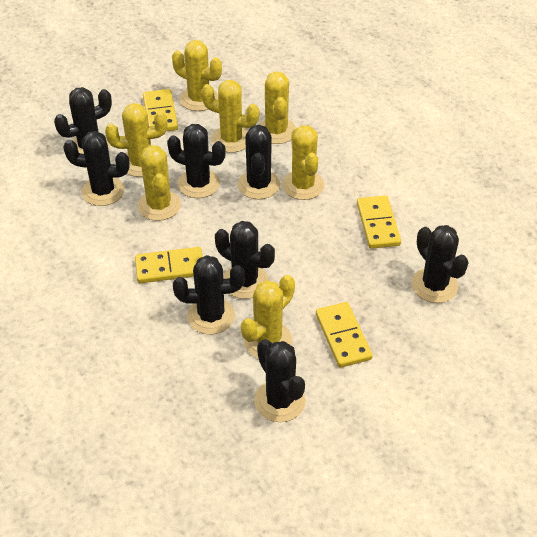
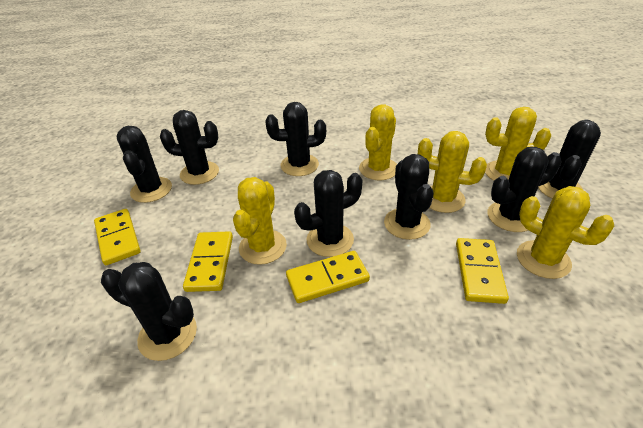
yellow cactus: [105,103,167,177] [138,145,181,221] [172,40,222,111] [201,80,259,153] [241,275,295,359] [258,72,296,144] [282,125,325,200] = 7 -> [233,177,287,265] [359,104,397,180] [418,131,487,213] [485,107,551,181] [517,186,614,279] = 5

